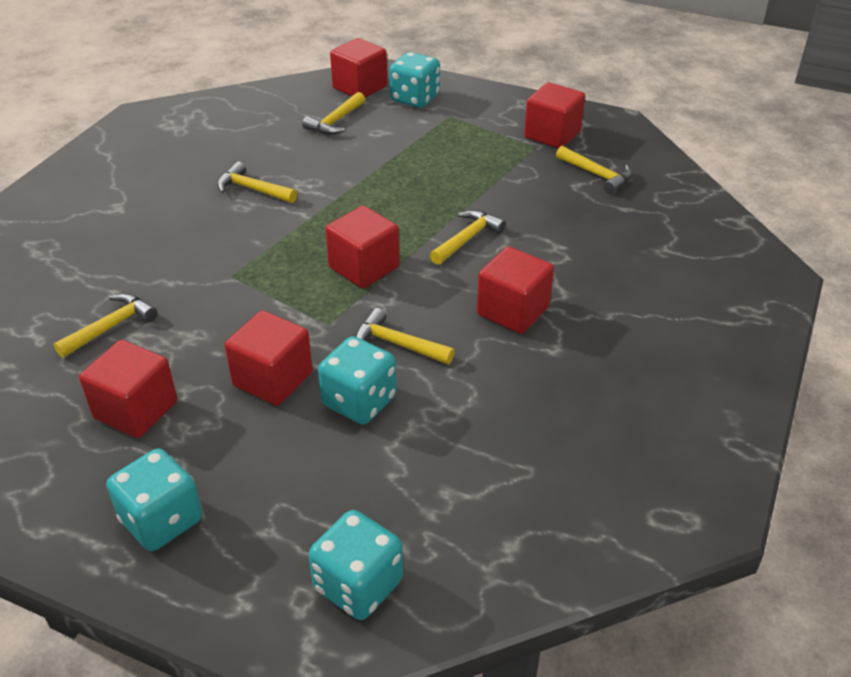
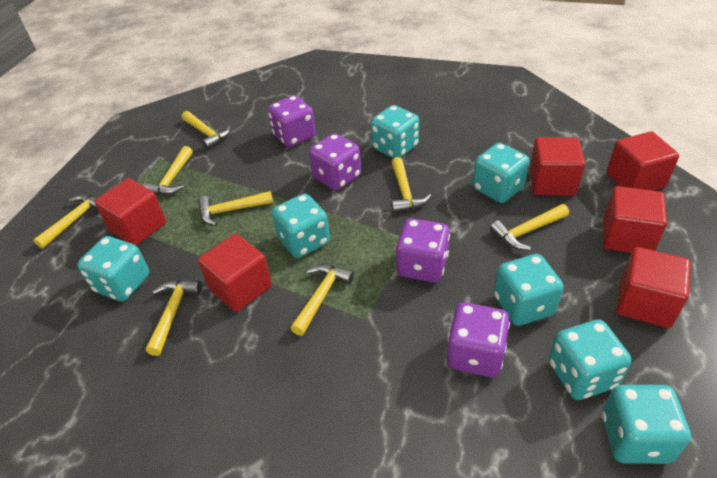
purple dice: none = 0 -> [268,95,316,147] [309,133,361,191] [395,218,450,283] [447,302,510,377] = 4
turquoise dice: [106,448,202,551] [309,510,403,620] [318,336,396,424] [389,52,440,108] = 4 -> [77,236,149,301] [272,194,330,258] [371,105,419,158] [473,143,529,203] [494,254,564,326] [549,320,631,400] [602,385,691,464] = 7
yellow hammer: [54,293,157,358] [217,162,297,203] [302,92,365,135] [356,308,455,364] [430,210,506,265] [556,146,632,194] = 6 -> [33,194,98,249] [143,146,193,195] [146,280,202,356] [182,111,231,150] [198,191,273,226] [290,264,354,336] [391,157,432,213] [490,204,569,250] = 8

